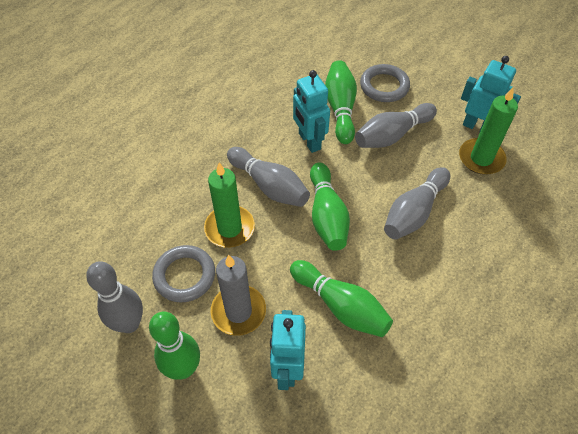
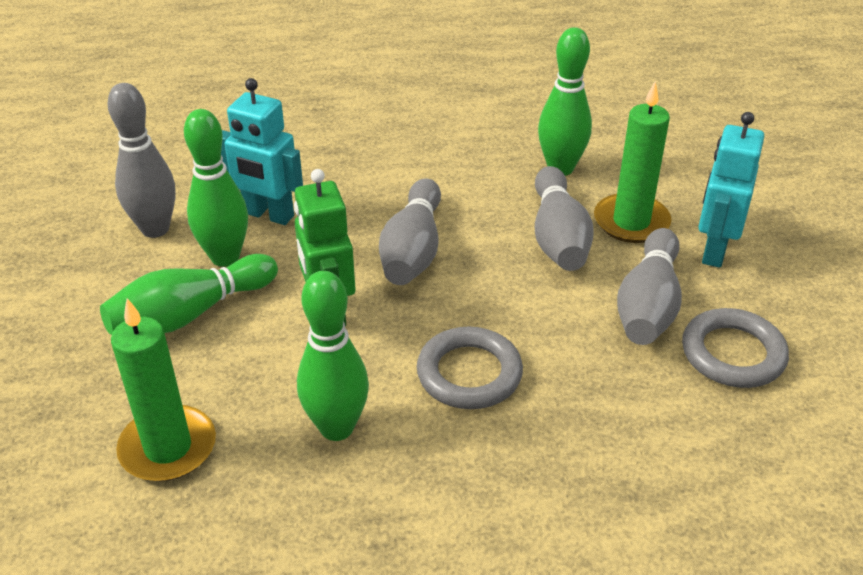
green robot: none = 0 -> [294,169,355,326] = 1
grey candle: [211,255,266,336] = 1 -> none = 0
turquoise robot: [270,310,306,390] [293,70,330,153] [461,56,521,131] = 3 -> [221,78,303,225] [698,112,764,268] = 2

